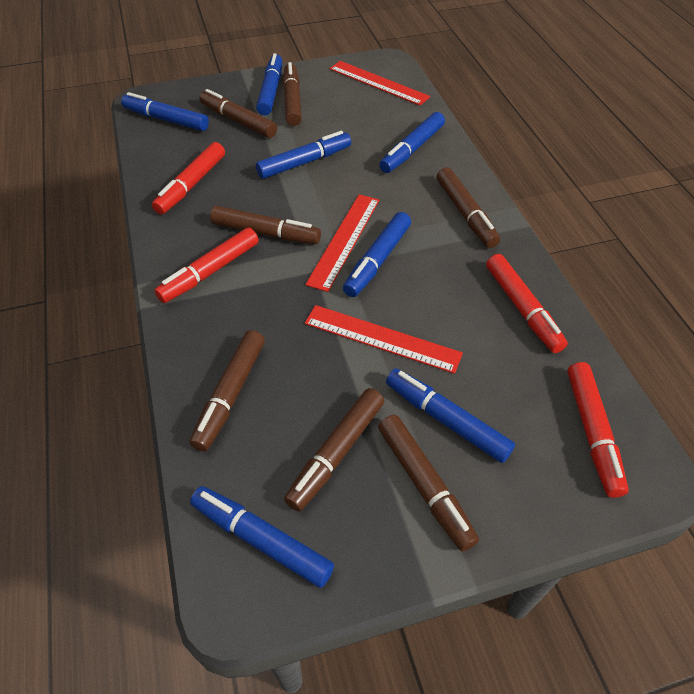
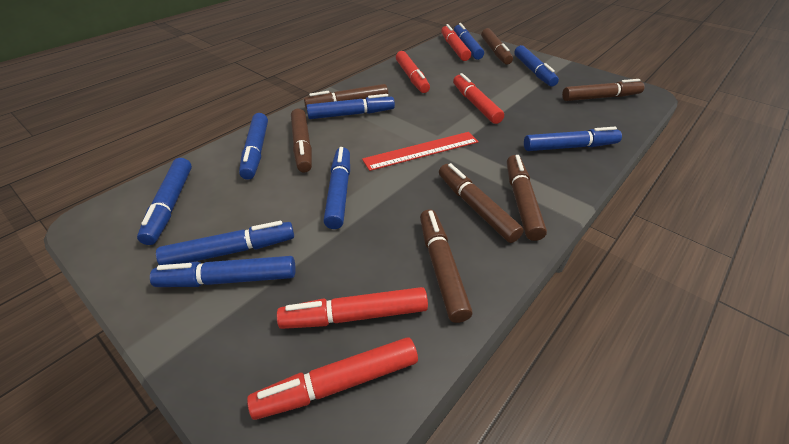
blue marker: [121,92,209,131] [190,486,334,588] [256,53,282,115] [256,131,351,179] [343,212,411,297] [379,112,445,173] [386,368,515,463] = 7 -> [137,158,192,245] [150,256,296,287] [156,221,294,265] [239,113,268,180] [306,94,395,119] [323,147,350,229] [454,23,484,60] [514,45,559,87] [524,127,622,151] = 9
red marker: [152,142,225,214] [154,227,259,303] [486,254,568,353] [567,362,629,498] = 4 -> [247,337,418,420] [277,287,428,329] [396,51,430,93] [441,24,471,61] [453,73,504,124] = 5
red ruler: [305,194,379,292] [305,305,463,374] [329,61,430,105] = 3 -> [362,132,479,171] = 1

